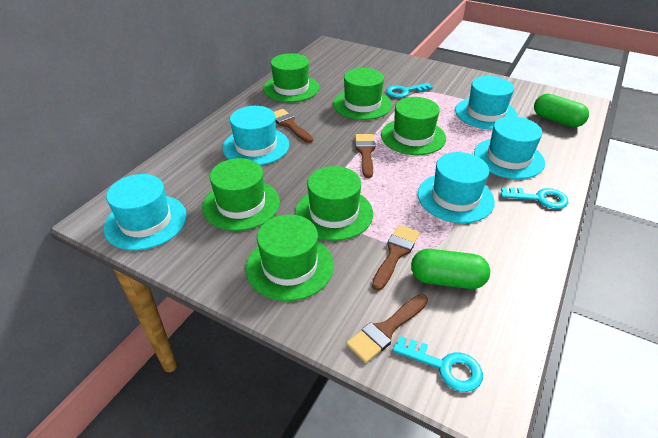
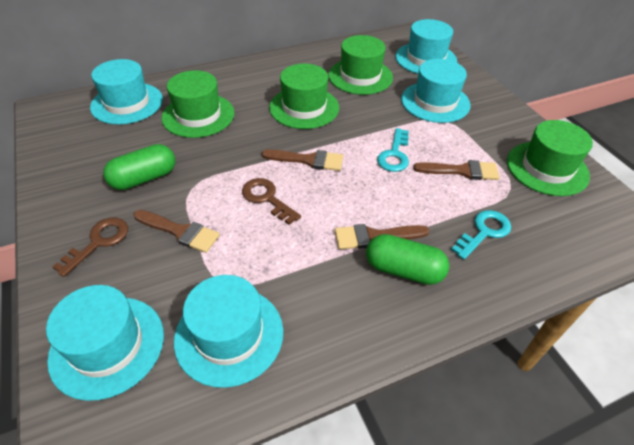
brown key: none = 0 -> [53,218,128,277] [242,178,301,225] = 2
green hat: [202,158,280,231] [246,215,334,301] [263,53,319,102] [295,166,373,241] [333,68,392,120] [381,97,446,155] = 6 -> [162,70,234,138] [269,64,339,129] [328,35,393,95] [507,120,593,196] = 4
turquoise key: [386,83,433,98] [393,336,483,392] [501,187,568,209] = 3 -> [377,128,409,172] [451,210,511,260] = 2

